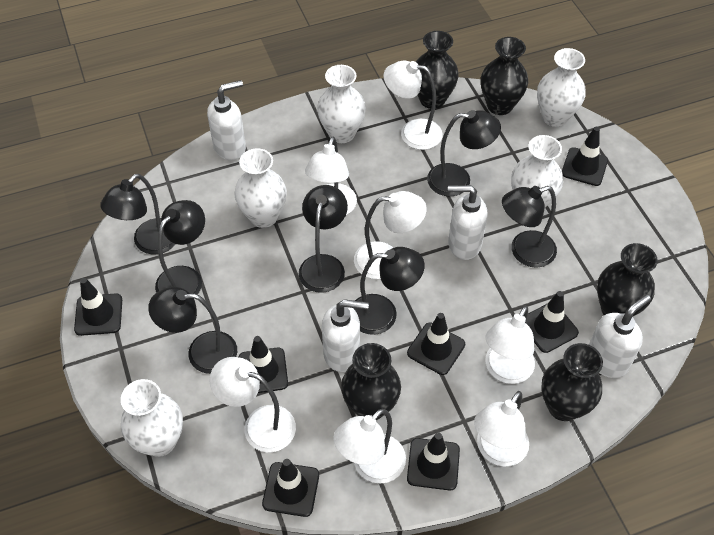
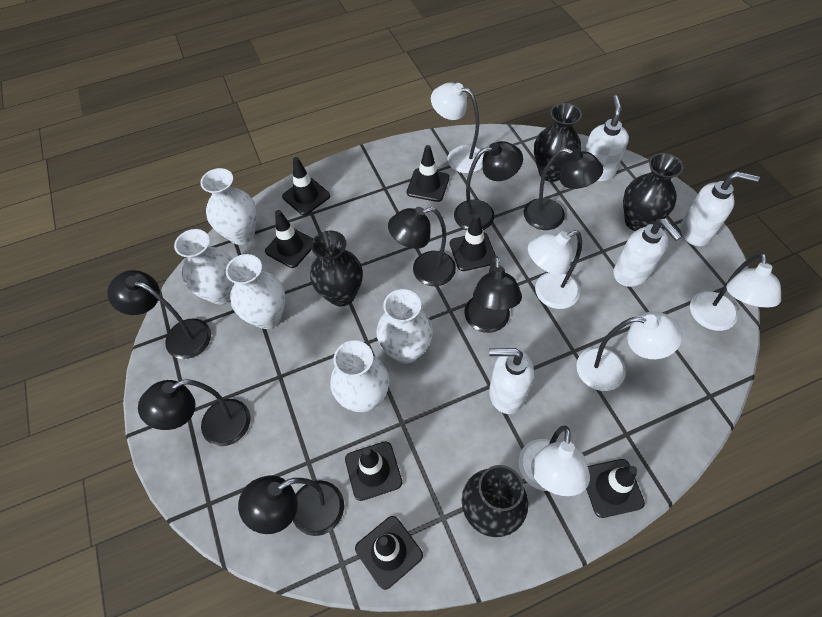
black vase: [341,343,401,420] [416,31,459,109] [481,37,528,115] [541,343,603,421] [597,243,658,317] = 5 -> [310,231,363,307] [462,465,528,537] [534,103,582,182] [623,153,683,231] = 4
white lamp: [209,357,296,452] [305,137,357,215] [334,408,406,483] [354,191,426,279] [383,60,443,150] [474,391,529,466] [485,306,535,384] = 7 -> [431,82,484,173] [519,426,590,496] [528,230,582,309] [576,311,683,391] [690,253,781,331] = 5

